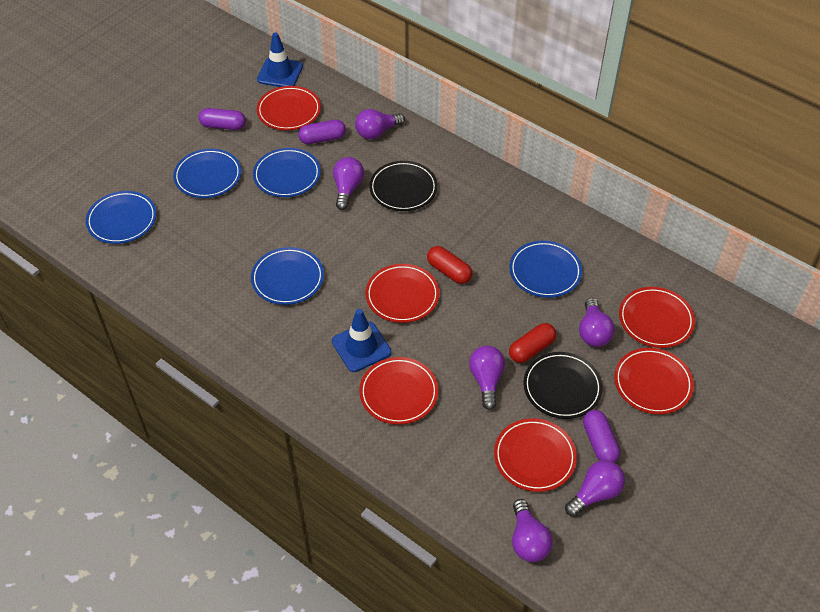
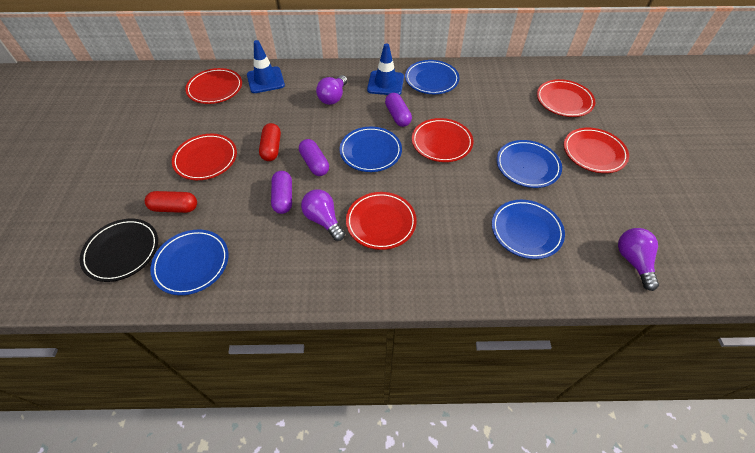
black plate: [369,161,438,211] [523,352,603,419] = 2 -> [80,219,158,282] = 1
purple light bulb: [333,157,364,210] [355,109,405,139] [469,346,505,410] [512,499,553,562] [565,460,625,517] [579,298,615,347] = 6 -> [301,189,345,241] [316,75,347,105] [618,228,659,291] = 3

